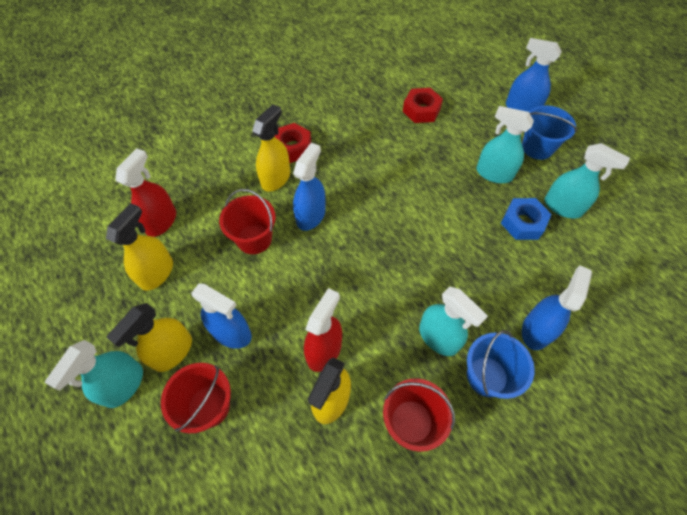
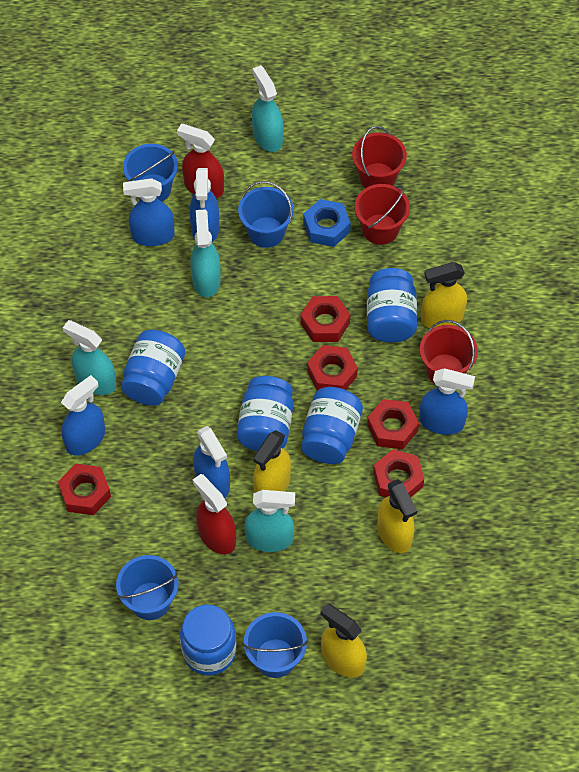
blue bucket: [467,330,535,399] [522,105,577,160] = 2 -> [116,555,179,620] [123,144,178,202] [238,181,294,248] [242,612,308,678] = 4
blue jar: none = 0 -> [121,330,185,406] [180,605,236,676] [236,376,293,451] [301,387,363,464] [367,268,417,343] = 5
blue spray bottle: [191,284,252,349] [293,143,325,231] [506,38,562,112] [522,265,592,350] = 4 -> [61,375,105,456] [123,178,175,246] [190,168,219,242] [193,426,230,498] [419,368,475,435] = 5
red nut: [275,123,311,163] [403,88,443,123] = 2 -> [58,463,111,515] [300,296,350,342] [307,345,358,390] [367,399,419,449] [373,449,424,498] = 5

